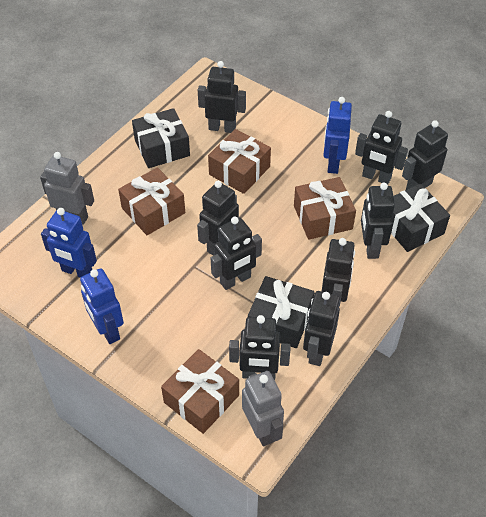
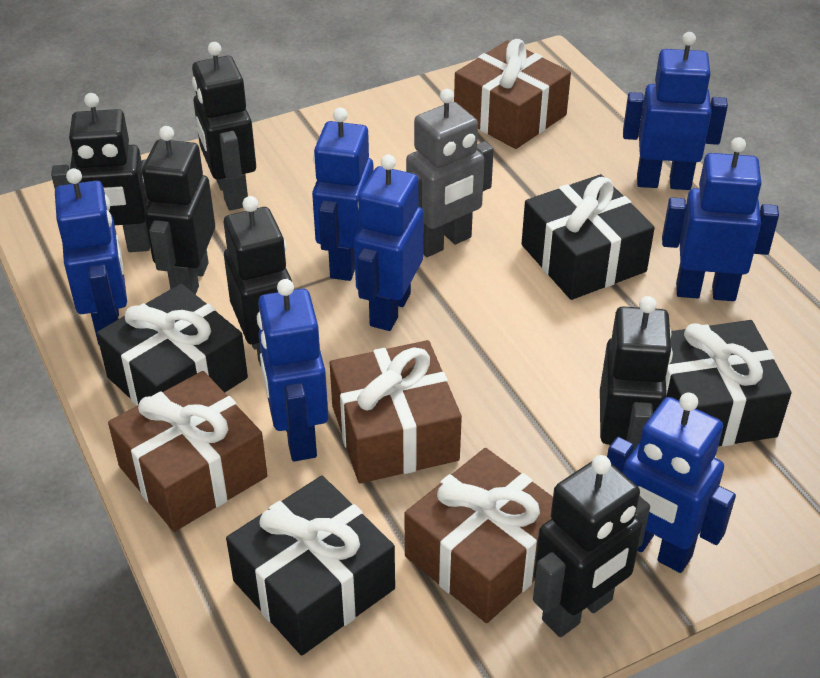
black gift: [132,108,190,168] [248,276,314,348] [391,184,450,252] = 3 -> [97,284,248,406] [226,476,395,655] [522,174,655,300] [666,320,792,446] = 4
black robot: [197,181,239,256] [198,61,246,133] [211,217,262,290] [229,315,291,380] [303,291,340,366] [321,238,355,306] [355,111,408,185] [361,183,395,259] [402,120,448,190] = 9 -> [51,93,150,252] [142,126,215,295] [192,42,256,210] [224,196,292,366] [533,455,650,637] [600,296,673,451] = 6
blue robot: [41,208,97,278] [80,268,124,344] [323,97,352,174] = 3 -> [55,168,127,344] [257,279,328,461] [312,107,374,281] [354,155,424,331] [607,392,736,573] [623,32,728,190] [662,137,779,301] = 7
grey robot: [40,152,94,225] [242,371,284,446] = 2 -> [406,89,494,257] = 1

